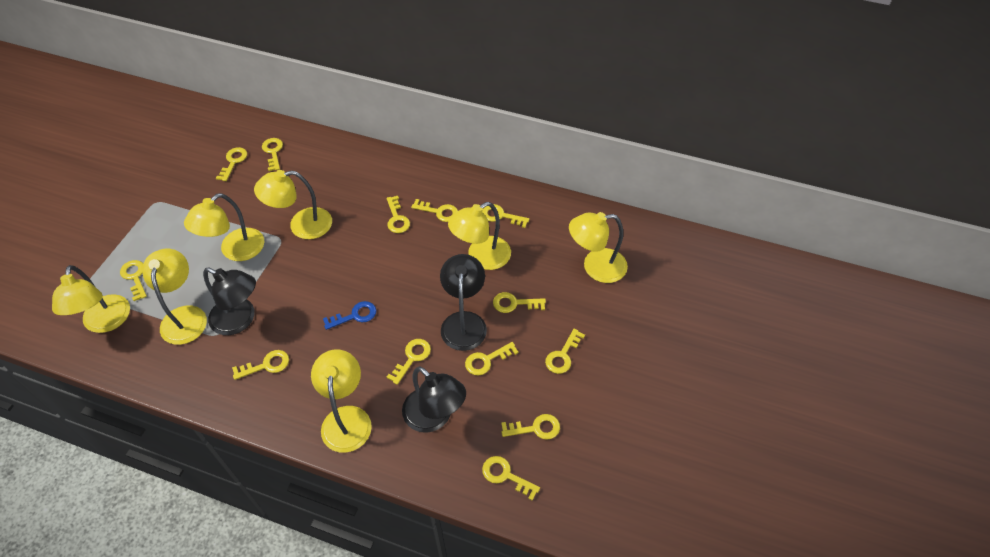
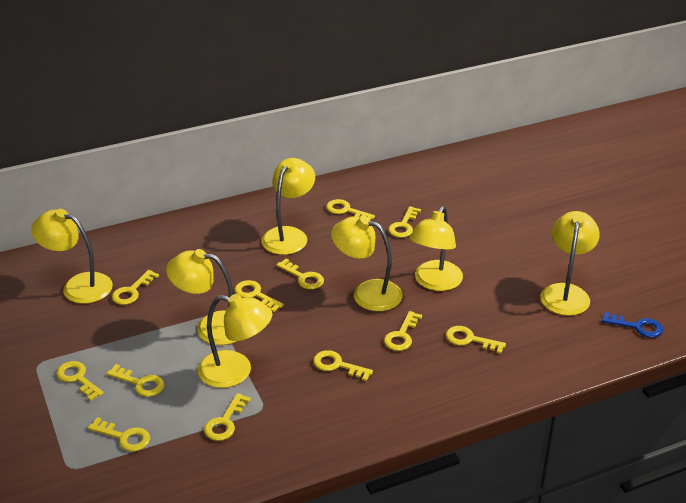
black lamp: [203,268,256,335] [402,366,466,433] [440,254,487,351] = 3 -> none = 0
yellow key: [120,260,147,301] [216,147,247,181] [232,350,289,380] [262,138,283,171] [387,196,410,233] [387,339,431,385] [411,199,458,222] [465,342,519,376] [482,204,529,228] [482,456,540,501] [493,292,546,313] [501,414,560,440] [545,329,585,374] = 13 -> [56,361,104,401] [88,417,150,452] [107,364,165,397] [112,270,159,305] [204,393,251,441] [234,280,284,312] [276,259,324,289] [313,350,373,381] [326,199,375,220] [384,311,422,351] [388,206,421,238] [446,326,506,354] = 12

